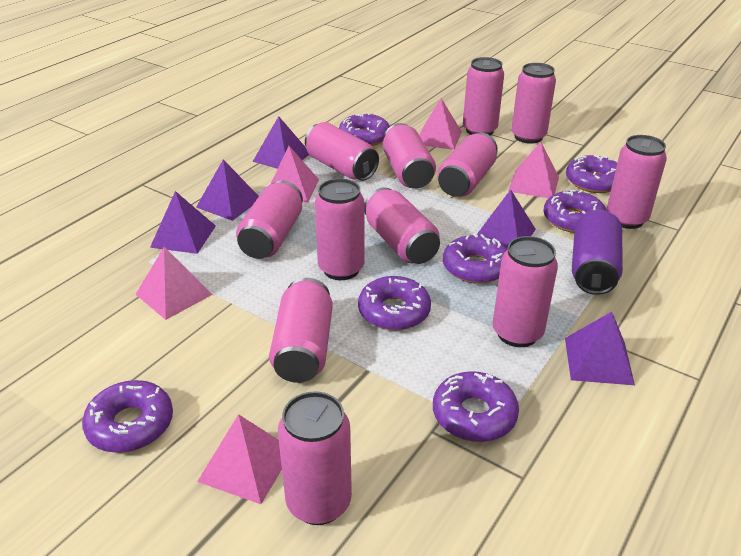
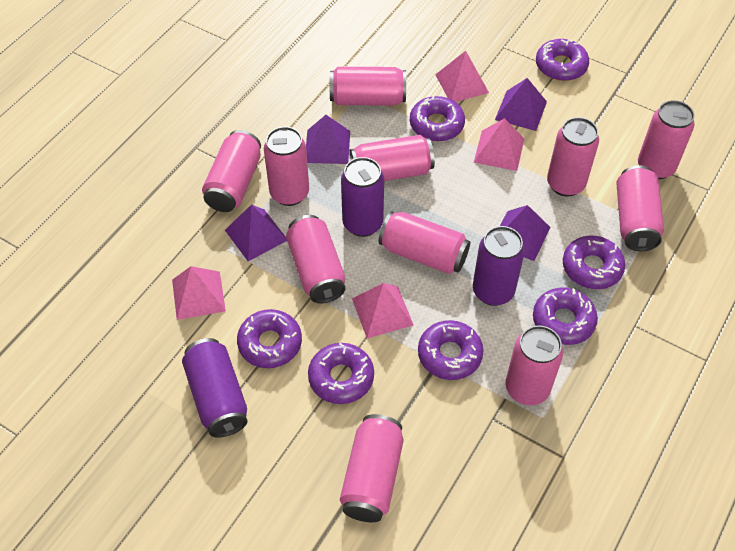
pink can: [236,180,303,259] [269,278,333,383] [278,391,352,525] [305,122,379,181] [315,179,364,280] [364,187,440,264] [383,123,436,188] [437,132,498,197] [463,57,504,135] [493,236,558,347] [511,63,556,144] [606,135,667,229] = 12 -> [202,130,261,212] [264,127,309,206] [286,215,346,303] [330,67,406,105] [340,414,404,522] [349,135,435,181] [379,211,470,274] [505,325,563,405] [547,117,599,197] [617,165,664,251] [638,100,695,179] = 11
pink pyramid: [135,247,213,320] [197,414,282,504] [270,146,319,203] [419,98,462,150] [508,142,559,198] = 5 -> [172,266,226,320] [352,283,413,338] [435,51,489,102] [474,118,524,171] = 4
purple can: [572,210,623,295] = 1 -> [182,338,248,437] [341,157,384,237] [473,226,525,306] = 3
purple pyramid: [150,191,216,254] [196,159,259,221] [253,116,309,169] [477,190,536,249] [565,312,635,385] = 5 -> [225,204,287,261] [306,115,350,164] [495,78,547,131] [500,205,550,261] = 4

